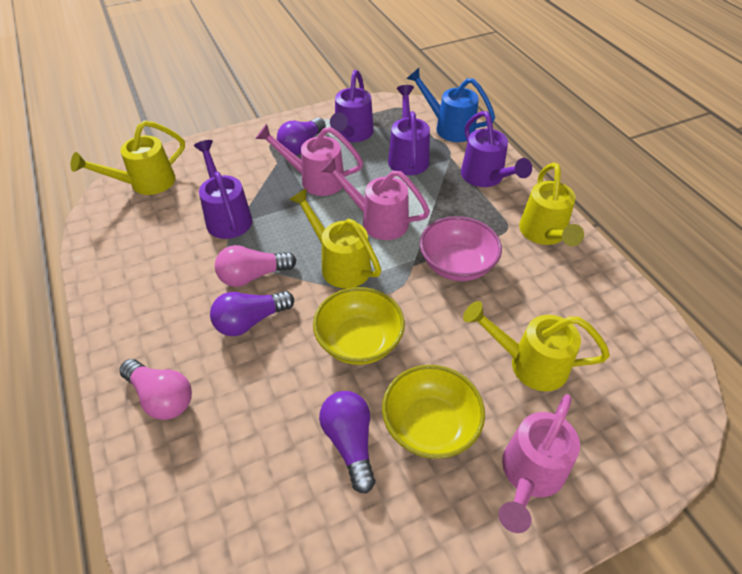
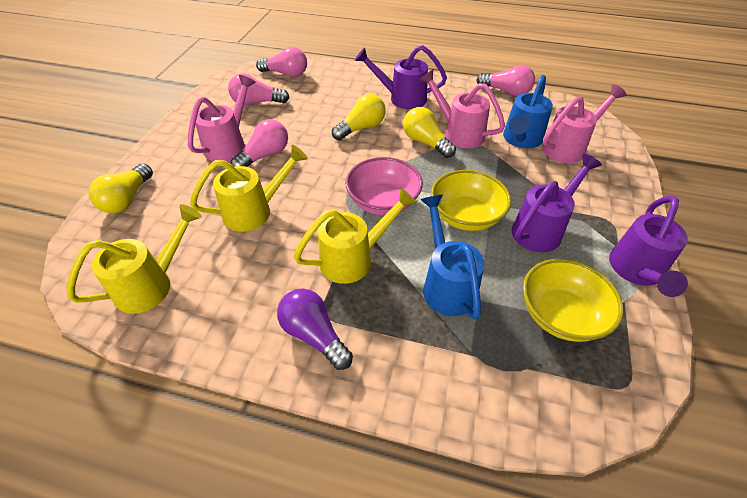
blue watering can: [406,68,495,142] = 1 -> [420,195,484,319] [503,75,553,148] = 2
pink light bulb: [119,359,192,420] [215,245,296,287] = 2 -> [228,73,290,105] [231,119,288,167] [256,47,307,77] [476,65,535,96] = 4
purple light bulb: [210,291,294,336] [277,117,326,155] [319,391,375,493] = 3 -> [277,289,353,370] = 1
purple watering can: [194,140,252,239] [330,70,374,142] [388,85,430,175] [461,111,532,187] = 4 -> [355,45,447,109] [512,154,602,252] [609,196,688,297] = 3
yellow light bulb: none = 0 -> [89,164,153,213] [332,94,386,140] [403,107,456,158] = 3
yellow watering can: [71,120,185,195] [289,188,381,288] [463,301,610,391] [519,163,584,247] = 4 -> [66,204,202,314] [190,145,308,232] [294,188,417,284] = 3

